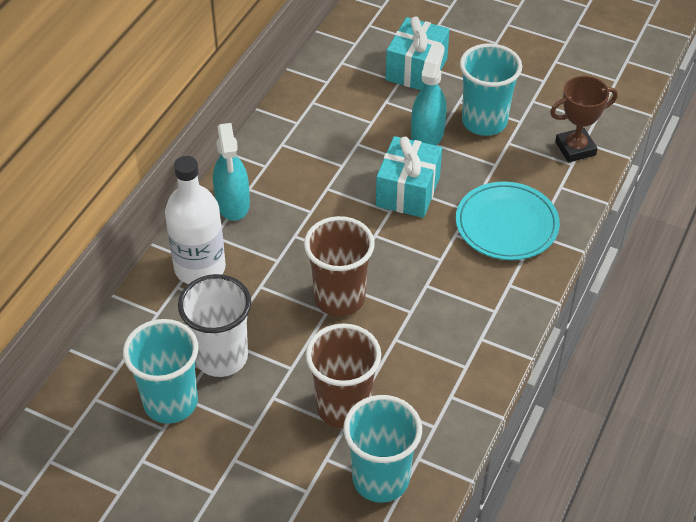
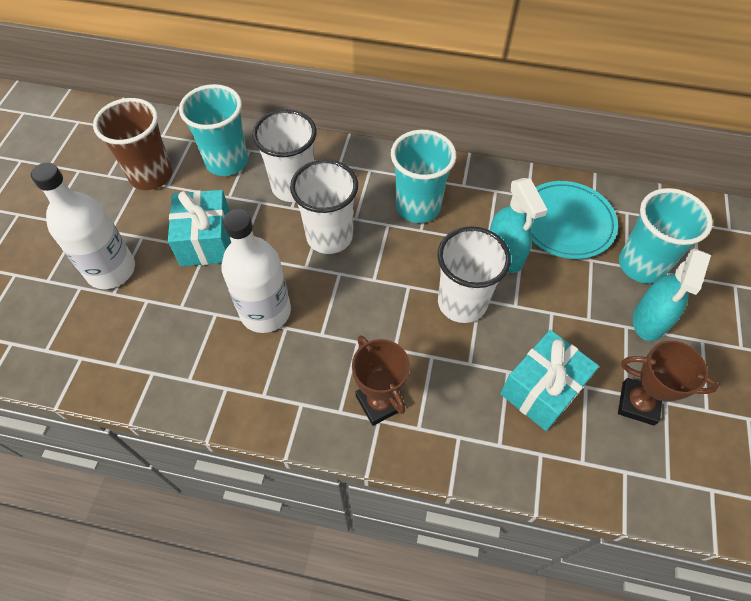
brown cup: [304,216,375,317] [306,323,381,428] = 2 -> [93,98,173,190] = 1
brown trophy: [550,76,618,162] = 1 -> [352,335,410,426] [618,341,719,426] = 2
white bottle: [165,156,226,284] = 1 -> [31,162,135,289] [221,209,291,333] = 2
white cup: [178,274,251,377] = 1 -> [252,109,317,202] [290,159,358,254] [437,226,511,323] = 3

